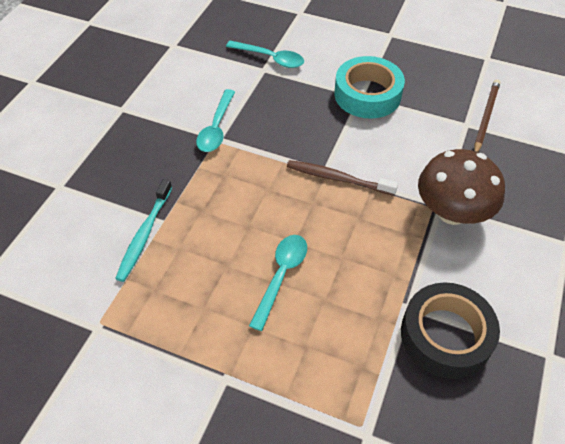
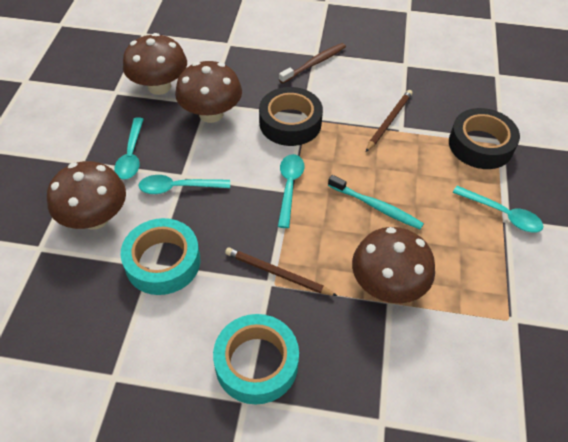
black tape: [401,282,500,379] = 1 -> [259,87,323,146] [449,108,520,169] = 2
brown mushroom: [418,149,505,225] = 1 -> [47,161,126,230] [123,33,187,95] [175,61,242,123] [352,227,435,303] = 4
brown pencil: [474,79,500,152] = 1 -> [225,247,337,296] [366,90,413,152] = 2
turquoise spoon: [196,89,235,152] [226,41,304,68] [249,235,307,331] = 3 -> [114,118,144,180] [139,175,230,194] [278,154,304,228] [453,186,543,232] = 4
turquoise tape: [334,56,405,119] = 1 -> [121,218,200,295] [213,314,299,405] = 2

